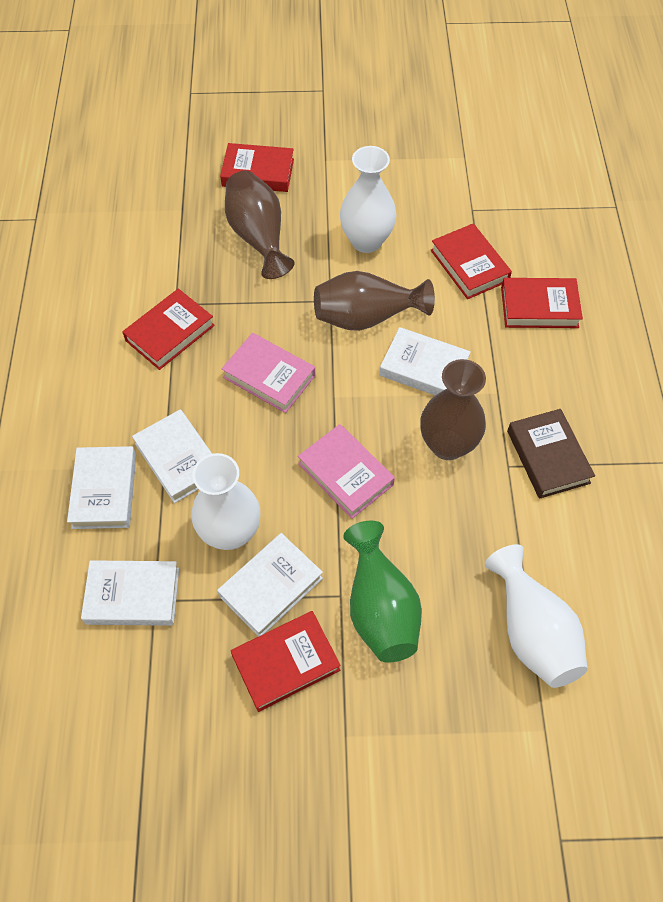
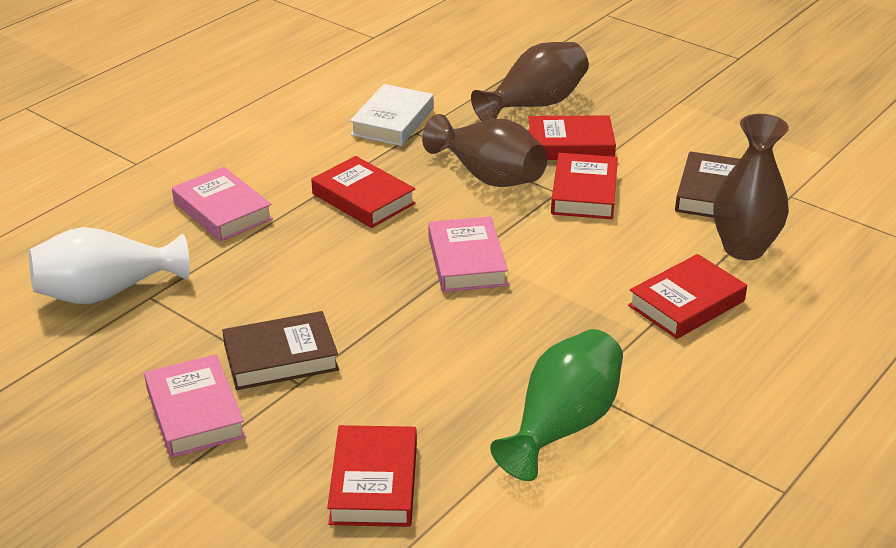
brown book: [507,409,595,499] = 1 -> [222,311,339,390] [675,151,740,218] = 2
pink book: [222,333,315,413] [298,424,395,519] = 2 -> [144,354,246,458] [172,167,273,242] [428,216,508,292] = 3
white book: [67,446,136,529] [81,560,179,626] [132,409,212,503] [217,533,323,637] [380,327,471,396] = 5 -> [350,84,434,146] = 1
white vase: [191,453,260,550] [340,146,396,253] [485,544,588,688] = 3 -> [29,227,190,304] = 1

